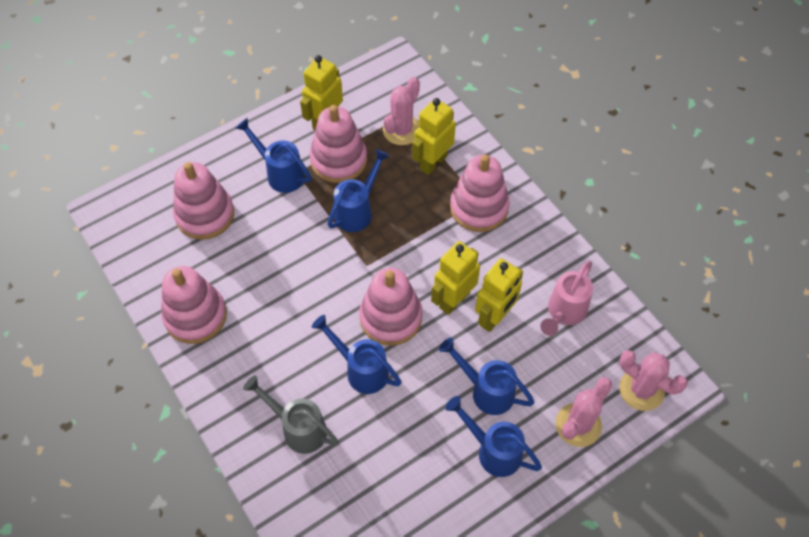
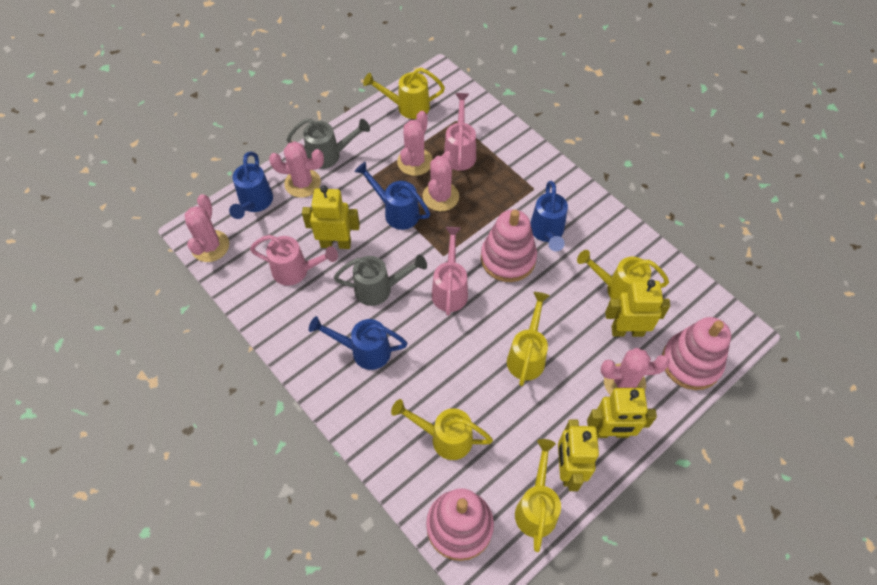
blue watering can: [236,118,311,193] [312,315,402,394] [328,149,390,232] [439,338,535,415] [445,396,542,477] = 5 -> [229,152,273,219] [309,316,407,370] [355,162,430,230] [530,181,568,251] = 4
grey watering can: [243,375,339,454] = 1 -> [287,118,370,169] [334,254,427,306] = 2
pink cactus: [383,77,420,145] [556,377,612,447] [619,350,688,411] = 3 -> [184,194,229,262] [269,141,324,198] [397,111,433,176] [423,151,459,211] [601,348,670,395] = 5
pink stacking toy: [161,266,227,344] [173,162,234,240] [309,105,367,183] [359,268,423,346] [450,154,510,232] = 5 -> [426,488,494,561] [481,209,537,282] [662,317,731,390] = 3
pink watering can: [540,261,593,336] = 1 -> [250,235,338,286] [432,227,468,316] [444,93,476,171] = 3
yellow watering can: none = 0 -> [363,68,445,119] [391,399,493,460] [507,292,550,386] [515,439,561,552] [577,250,669,299] = 5

